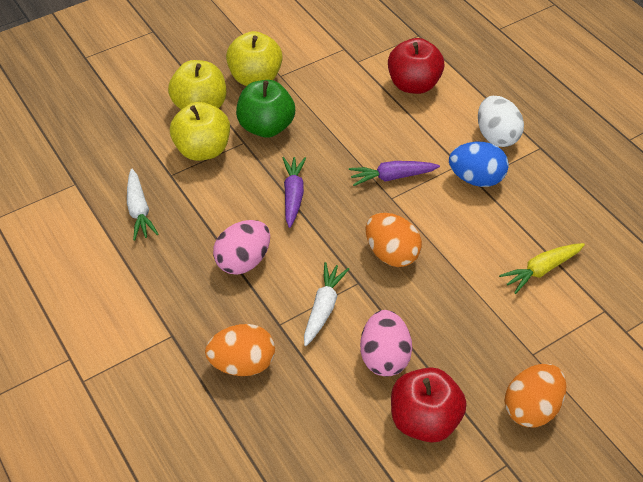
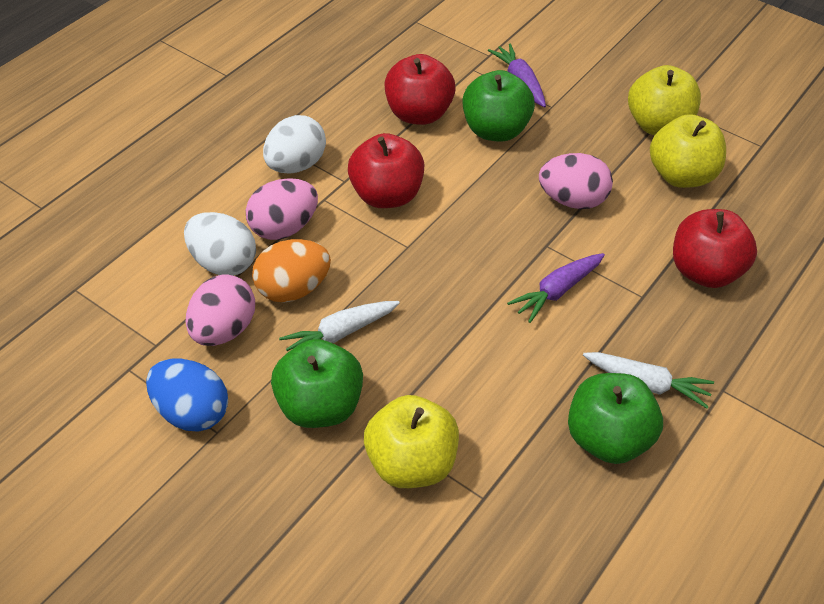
green apple: [236,80,295,138] = 1 -> [271,339,363,428] [463,70,535,142] [568,373,663,464] = 3
orange egg: [205,324,275,376] [366,213,422,267] [504,364,567,427] = 3 -> [252,239,331,303] = 1
pink egg: [213,220,270,275] [360,310,412,377] = 2 -> [186,274,255,346] [246,178,318,240] [539,153,613,209] = 3
red apple: [388,38,445,94] [391,367,467,443] = 2 -> [348,133,424,208] [384,54,456,125] [673,209,757,288] = 3
white egg: [478,96,524,147] = 1 -> [184,212,256,276] [263,115,326,174] = 2
yellow carrot: [499,243,585,294] = 1 -> none = 0

